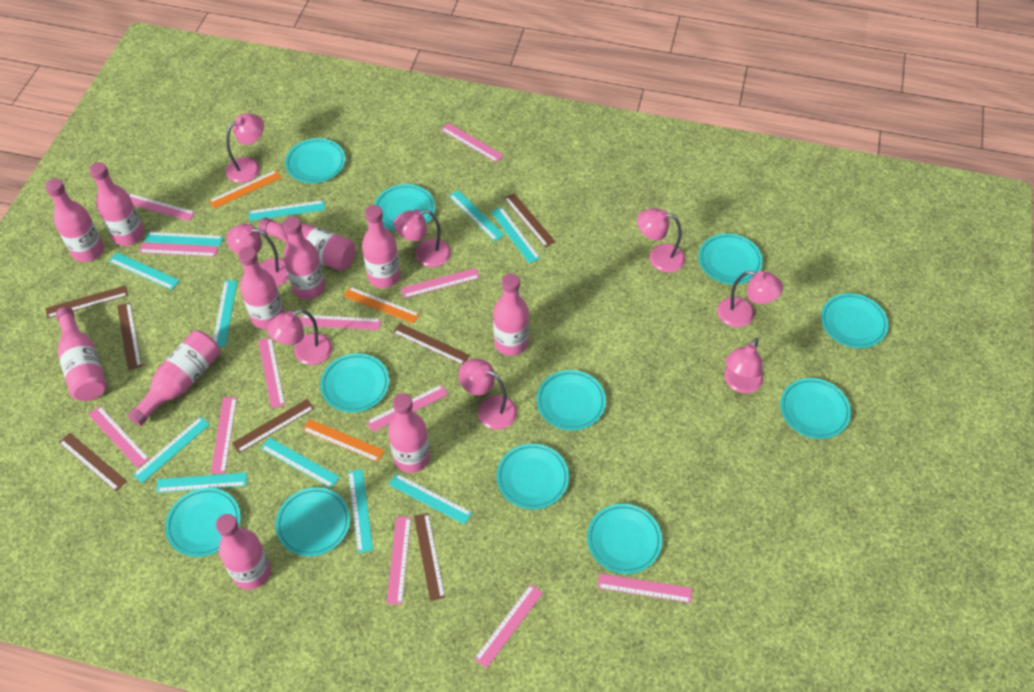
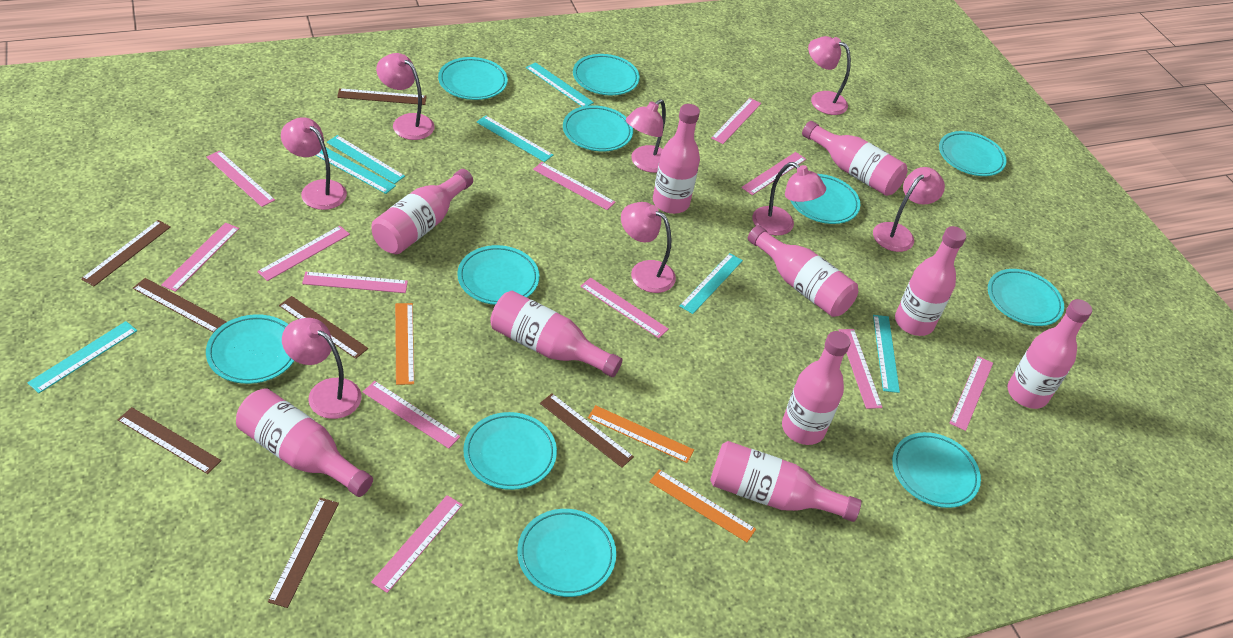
pink bottle: [45,178,104,262] [56,307,107,401] [89,162,144,246] [127,331,220,426] [216,514,271,590] [238,247,285,330] [259,218,356,271] [283,216,325,300] [362,205,400,288] [388,393,430,473] [493,274,529,356] = 11 -> [236,388,373,497] [371,169,473,254] [490,290,622,377] [653,104,700,214] [710,441,861,522] [748,225,858,317] [782,331,851,445] [802,121,908,196] [895,226,966,336] [1007,299,1092,409] = 10
turquoise ruler: [109,252,180,290] [133,416,210,483] [144,232,223,246] [156,472,247,493] [213,281,237,347] [249,200,325,221] [261,437,340,488] [348,469,373,553] [388,473,472,525] [449,190,504,241] [491,207,540,263] = 11 -> [28,321,137,393] [316,148,396,194] [327,135,405,184] [477,115,553,162] [526,62,594,107] [680,253,743,314] [873,315,900,393] = 7

